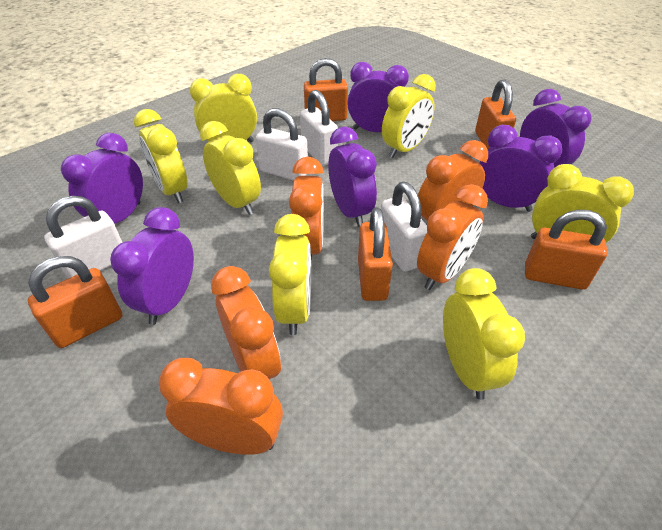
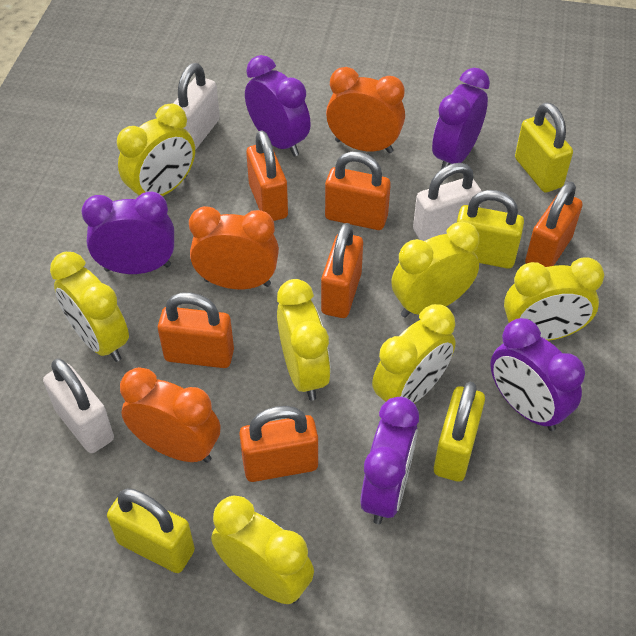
orange clock: [159,358,283,455] [211,266,281,379] [289,157,324,262] [417,184,488,290] [418,140,488,225] = 5 -> [120,367,220,463] [189,206,279,289] [326,67,405,153] = 3
orange padlock: [28,256,122,348] [304,58,348,121] [358,207,393,301] [475,79,516,149] [525,210,608,290] = 5 -> [158,292,234,368] [239,406,318,482] [246,130,288,221] [321,223,363,318] [325,151,391,230] [525,182,583,267] = 6
purple clock: [61,133,143,224] [110,207,194,325] [328,127,377,227] [347,62,409,132] [480,125,562,212] [520,89,591,168] = 6 -> [81,191,174,274] [245,55,311,157] [361,397,419,524] [432,68,490,169] [490,318,585,431] = 5
white padlock: [44,196,123,278] [256,108,308,180] [300,90,338,166] [381,182,427,272] = 4 -> [43,359,114,453] [173,63,220,150] [413,163,482,241] = 3
yellow padlock: none = 0 -> [107,488,195,573] [434,382,485,482] [457,190,524,269] [515,103,573,193] = 4

